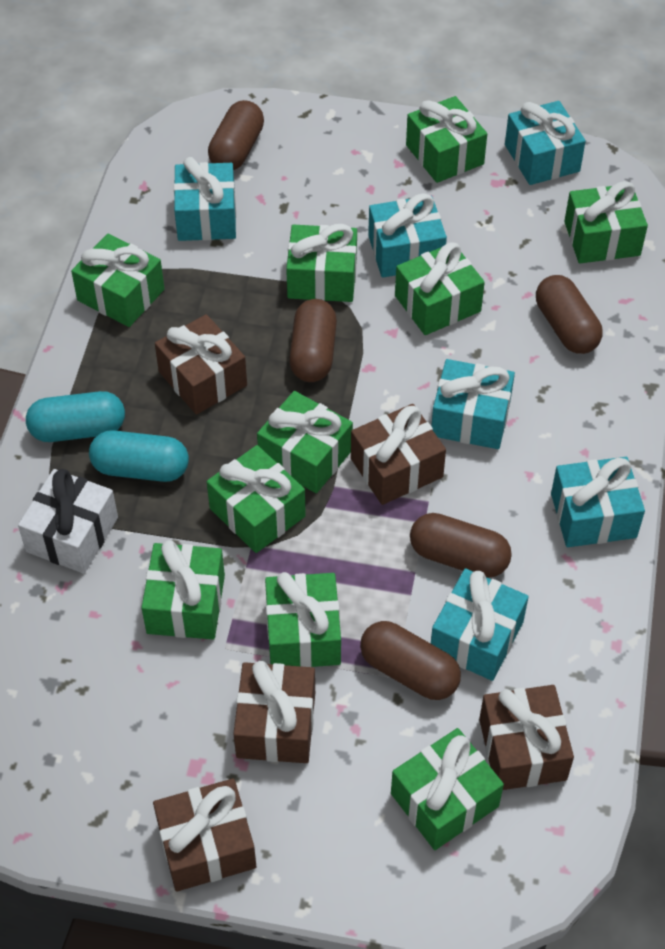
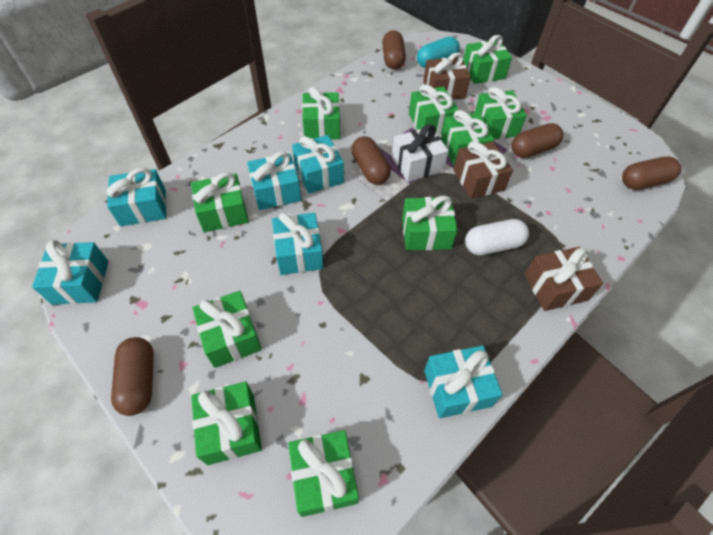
brown gift: [153,779,256,892] [155,314,247,415] [233,661,315,763] [351,404,446,505] [479,685,574,790] = 5 -> [423,53,471,100] [453,141,513,199] [525,247,603,311] = 3
turquoise capsule: [26,391,125,442] [89,430,189,482] = 2 -> [417,37,460,68] = 1
white capsule: none = 0 -> [465,219,529,255] = 1

